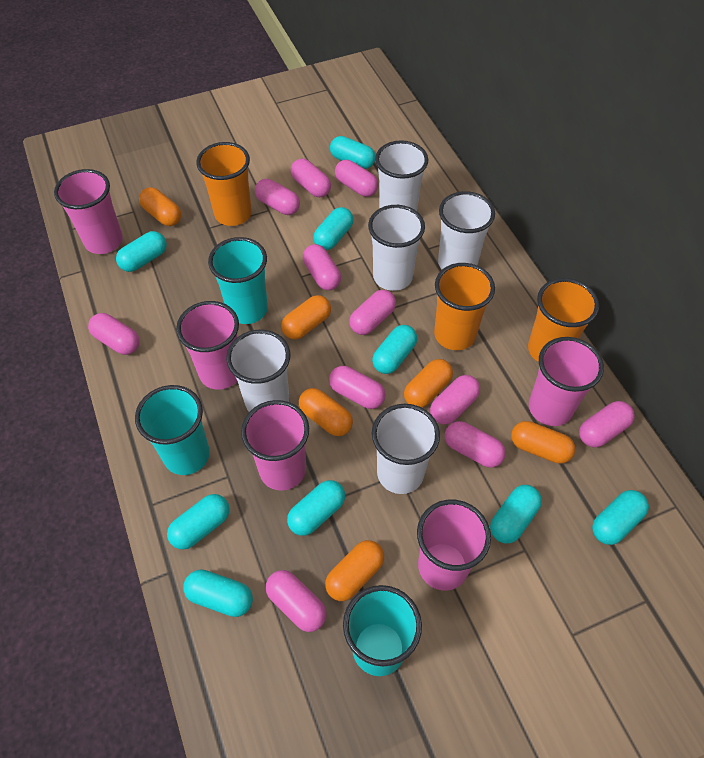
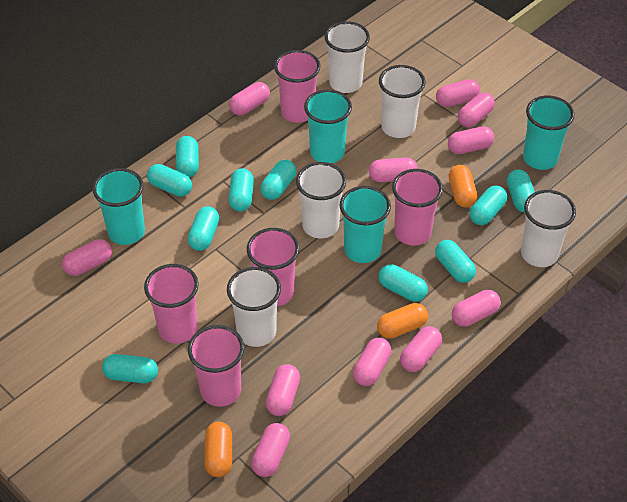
orange capsule: [139,187,181,226] [281,295,331,339] [299,388,353,436] [325,540,384,601] [404,359,453,408] [511,421,575,464] = 6 -> [204,422,232,477] [377,303,428,339] [449,165,477,207] = 3
orange cup: [196,142,252,226] [434,263,495,350] [528,278,599,362] = 3 -> none = 0
turquoise capsule: [116,231,167,272] [167,494,230,550] [183,569,253,617] [287,480,345,536] [313,207,354,250] [330,136,376,169] [372,325,417,374] [490,485,542,543] [592,490,649,545] = 9 -> [102,354,158,383] [147,164,192,197] [176,136,199,177] [188,206,219,251] [229,168,254,211] [260,160,296,200] [379,264,428,302] [435,240,476,283] [470,185,507,225] [507,170,535,212] = 10
turquoise cup: [135,385,210,475] [208,237,268,324] [343,585,422,676] = 3 -> [93,168,145,245] [304,89,352,163] [339,186,391,263] [523,95,575,170] = 4

